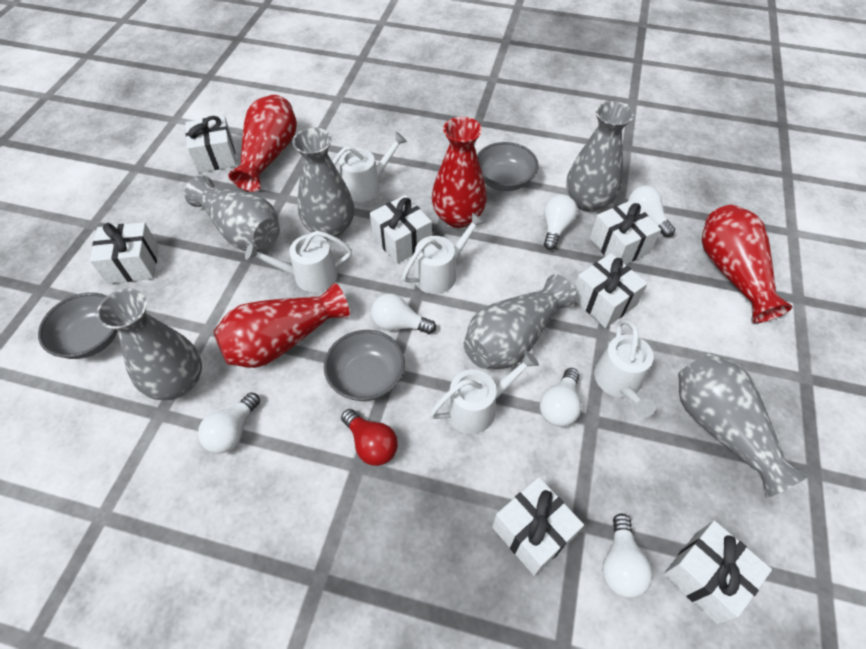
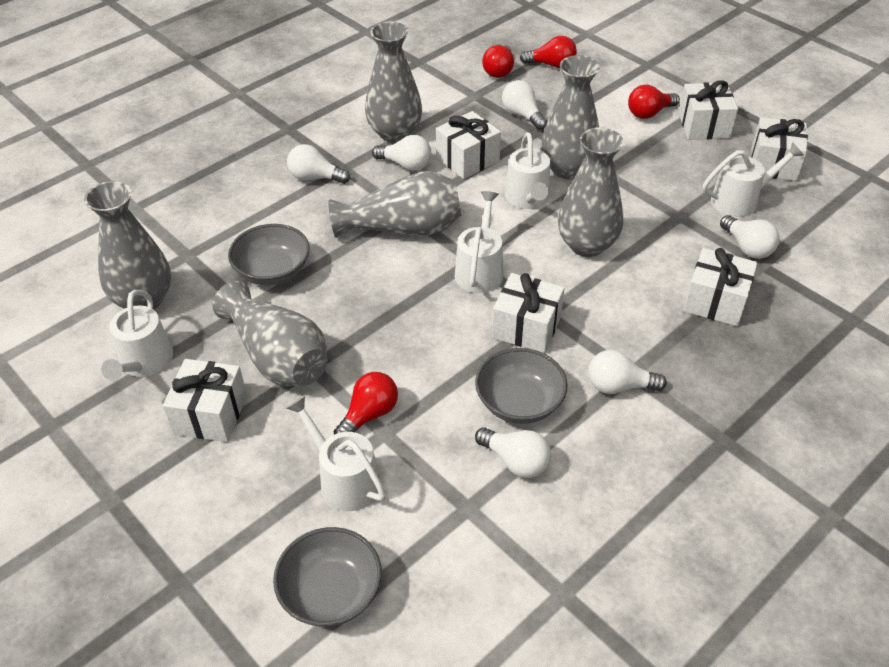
red light bulb: [341,409,398,466] = 1 -> [334,372,398,435] [482,45,514,78] [520,36,577,68] [628,85,680,119] = 4
red vase: [213,283,350,368] [228,95,297,192] [432,117,487,228] [702,205,793,323] = 4 -> none = 0
white gift: [90,222,159,284] [185,116,236,173] [370,195,432,264] [492,477,584,576] [574,253,648,328] [590,200,661,264] [664,521,772,624] = 7 -> [163,359,247,442] [436,111,501,179] [492,273,565,353] [678,80,738,140] [684,248,758,326] [751,117,808,181] = 6

